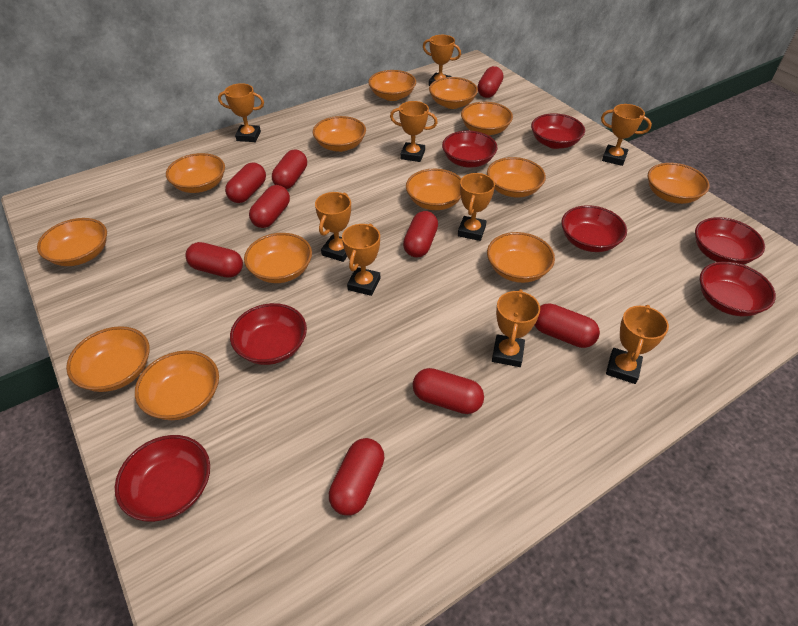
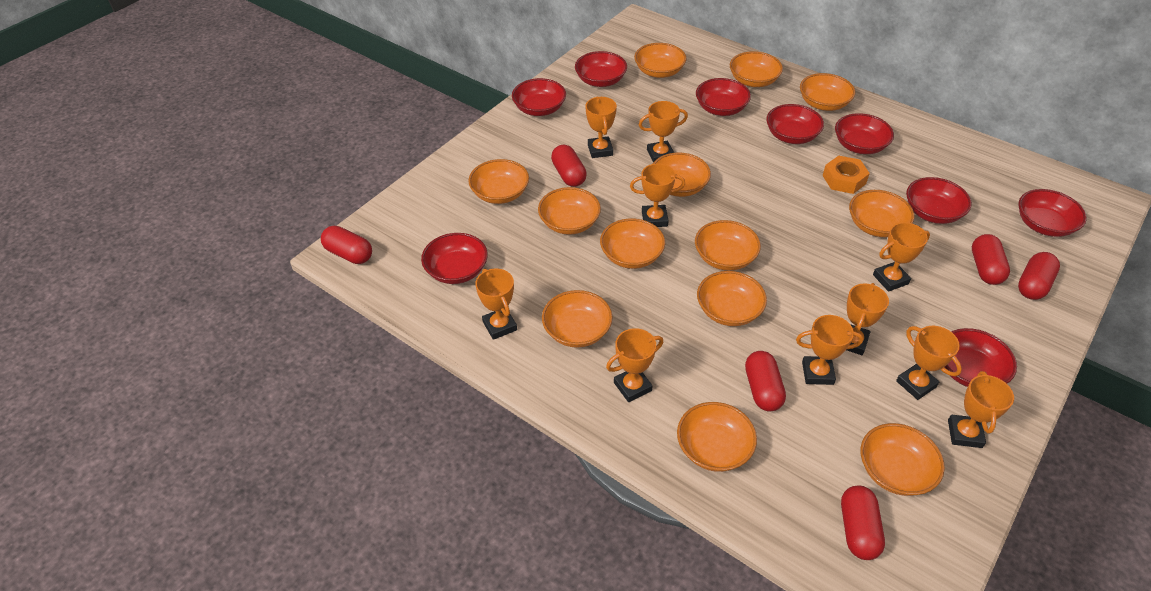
orange nut: none = 0 -> [823,156,870,194] = 1
orange trophy: [218,83,264,142] [315,192,351,262] [342,224,380,296] [390,101,438,162] [423,35,461,86] [458,173,495,241] [492,289,540,367] [601,104,652,166] [606,305,669,384] = 9 -> [475,268,517,340] [585,97,617,158] [606,328,663,402] [630,164,685,227] [639,101,688,163] [796,315,863,385] [846,283,889,355] [873,222,930,292] [896,326,962,400] [948,371,1014,448] = 10
red bowl: [115,435,210,522] [230,303,307,365] [442,131,498,168] [531,113,585,149] [561,205,627,252] [695,217,765,265] [700,262,776,316] = 7 -> [421,233,488,284] [512,78,566,116] [575,51,627,87] [696,78,751,116] [766,104,824,144] [835,113,894,154] [906,177,972,224] [945,328,1017,387] [1019,189,1087,237] = 9
red capsule: [185,242,243,278] [225,163,266,203] [249,185,290,228] [272,150,307,189] [329,438,385,516] [403,211,438,258] [413,368,484,414] [477,66,503,98] [535,303,600,348] = 9 -> [321,226,372,264] [551,145,587,187] [745,351,786,411] [841,486,885,560] [972,234,1010,285] [1018,252,1060,300] = 6

